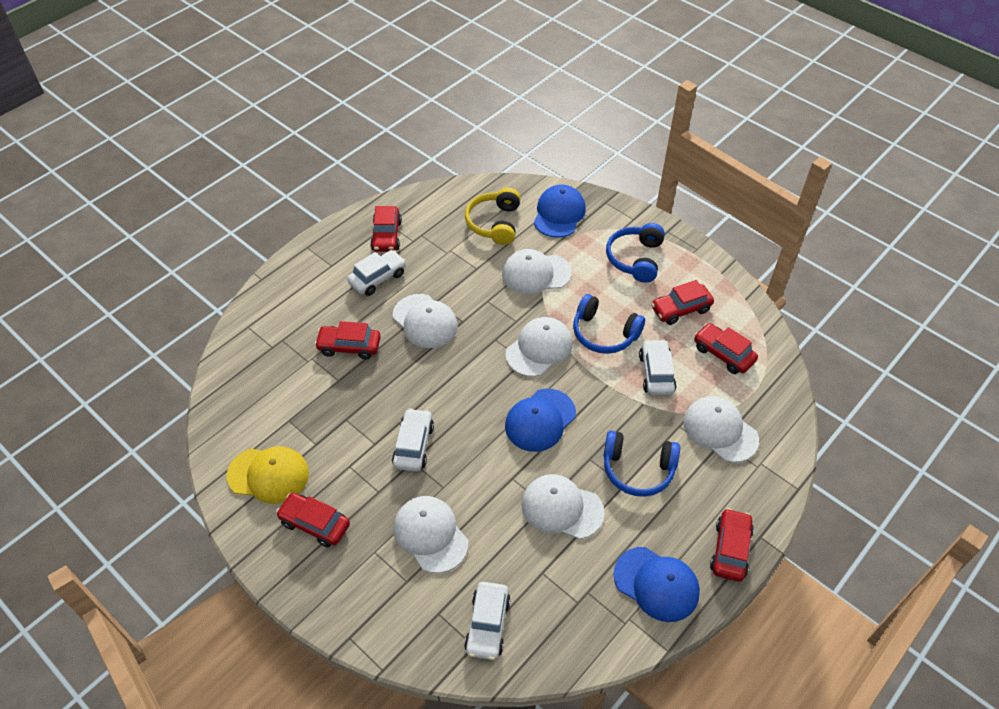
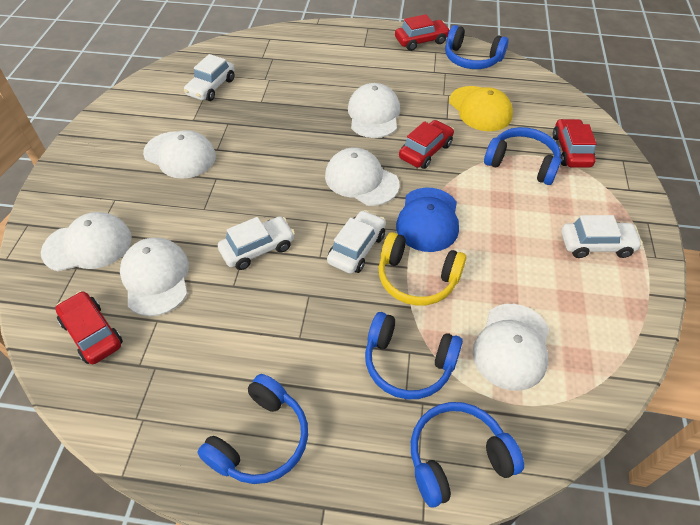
blue cap: [505,389,576,452] [534,185,586,238] [614,547,700,622] = 3 -> [396,188,459,252] = 1
blue headphones: [573,294,645,354] [603,431,680,497] [606,223,665,283] = 3 -> [197,374,308,484] [365,312,463,399] [411,402,524,508] [445,25,509,69] [484,127,561,185] = 5
red car: [276,493,350,547] [314,321,381,359] [370,206,402,252] [651,280,714,325] [694,323,758,374] [710,508,754,582] = 6 -> [55,291,123,364] [395,14,450,51] [399,120,454,169] [553,119,597,168] = 4

